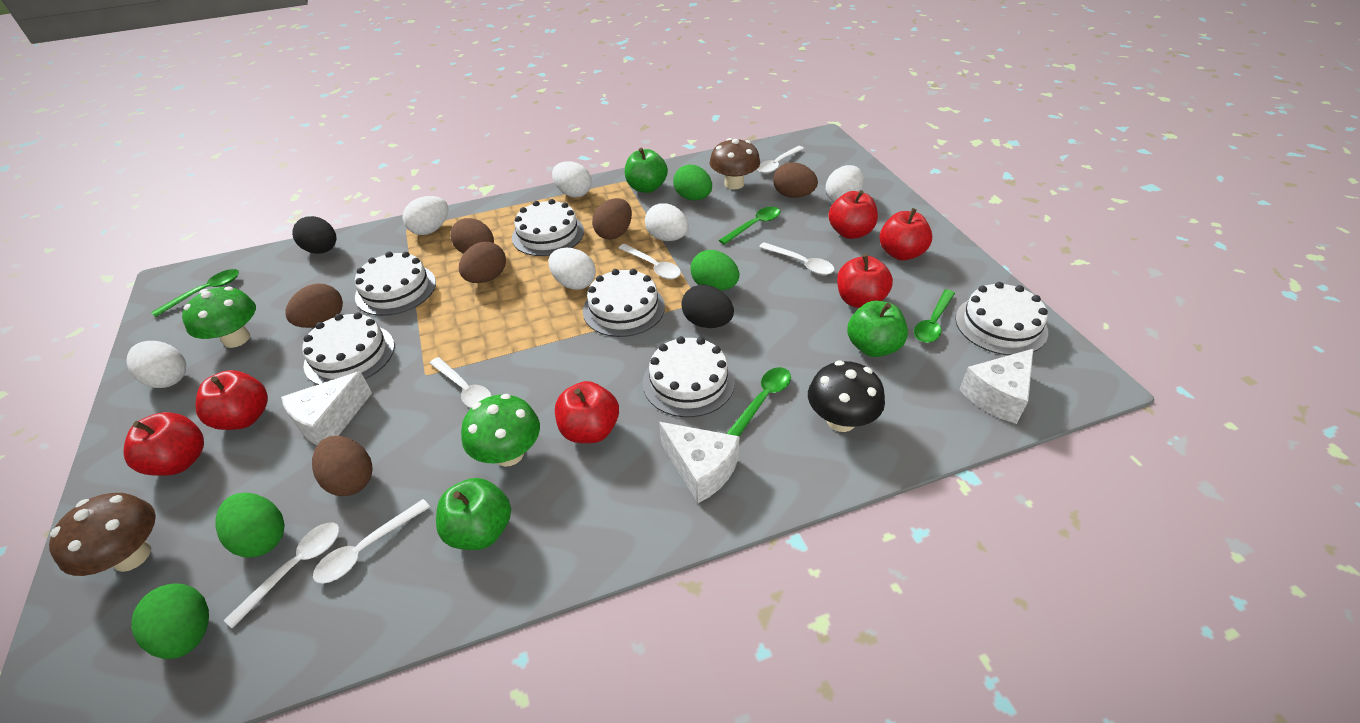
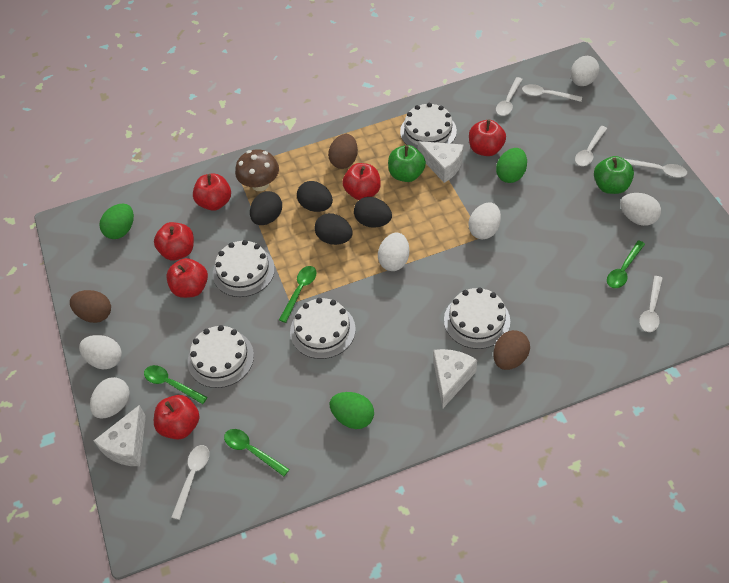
black egg: [292,216,337,254] [681,285,734,328] = 2 -> [250,191,282,225] [297,181,333,212] [314,213,352,245] [354,197,392,228] = 4
black mushroom: [808,361,885,432] = 1 -> none = 0
brown egg: [285,284,343,328] [312,436,372,496] [450,218,494,254] [459,241,506,283] [592,198,632,240] [773,162,818,198] = 6 -> [70,290,111,323] [328,134,358,169] [493,330,530,370] = 3
brown mushroom: [49,493,156,576] [710,138,760,189] = 2 -> [235,149,279,191] = 1
green apple: [436,478,511,550] [625,148,668,193] [847,300,908,357] = 3 -> [388,145,426,182] [594,156,634,194] = 2
green egg: [131,583,209,659] [215,493,284,558] [673,165,712,200] [690,250,740,291] = 4 -> [99,203,134,239] [330,392,374,429] [496,148,527,183] = 3
green mushroom: [182,286,256,348] [461,394,540,467] = 2 -> none = 0
white cake: [302,312,395,385] [355,252,436,316] [512,199,584,256] [583,269,665,337] [643,336,735,417] [955,282,1048,355] = 6 -> [188,325,254,388] [213,240,275,297] [290,298,356,359] [400,103,457,150] [444,287,510,349] = 5

